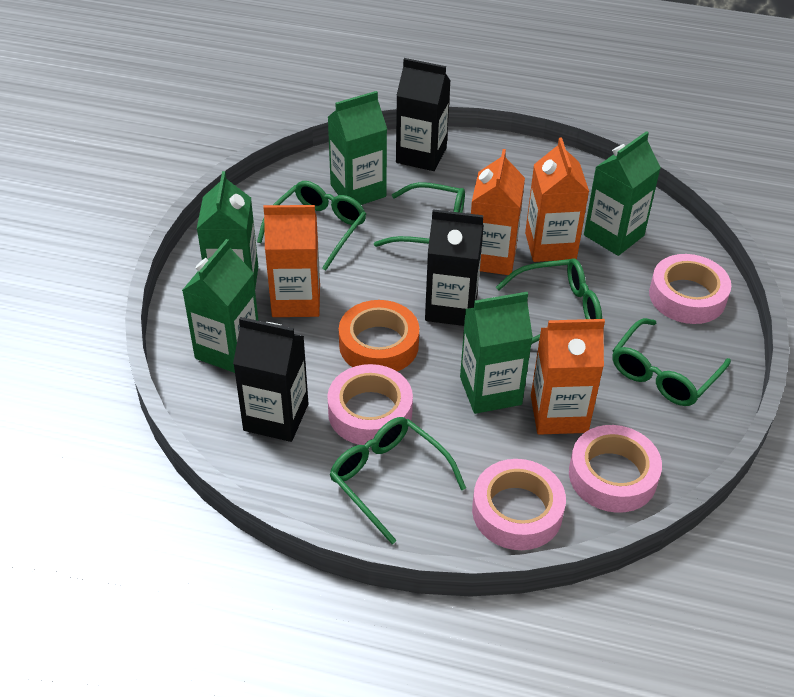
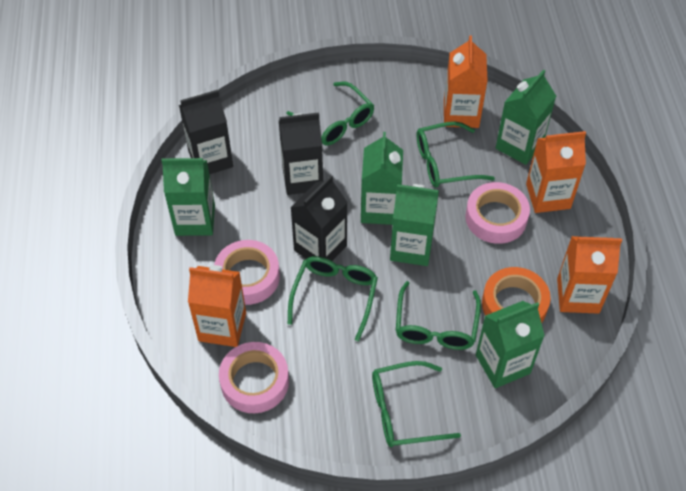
pink tape: [327,364,413,445] [472,459,566,550] [569,425,662,513] [649,254,731,324] = 4 -> [214,240,280,305] [219,342,289,413] [465,182,530,244] = 3

